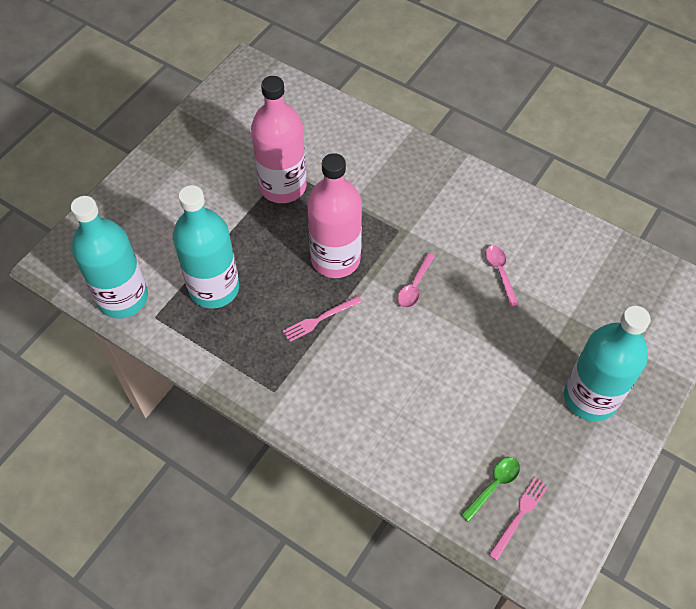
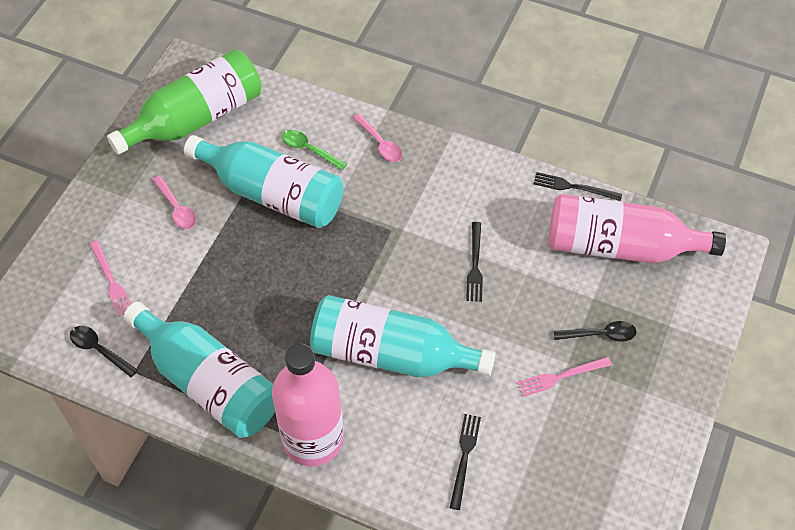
black fork: none = 0 -> [450,414,481,510] [466,222,483,302] [533,172,622,201] = 3
black spoon: none = 0 -> [70,326,138,377] [554,321,637,342] = 2
green bottle: none = 0 -> [107,49,262,155] = 1

